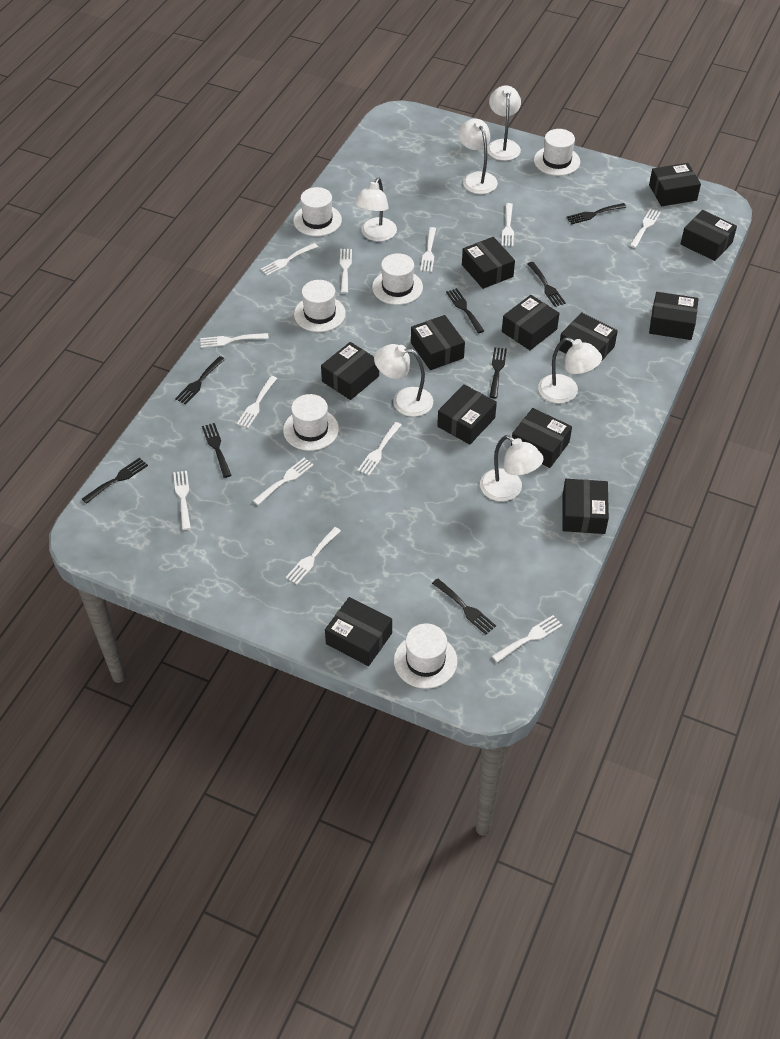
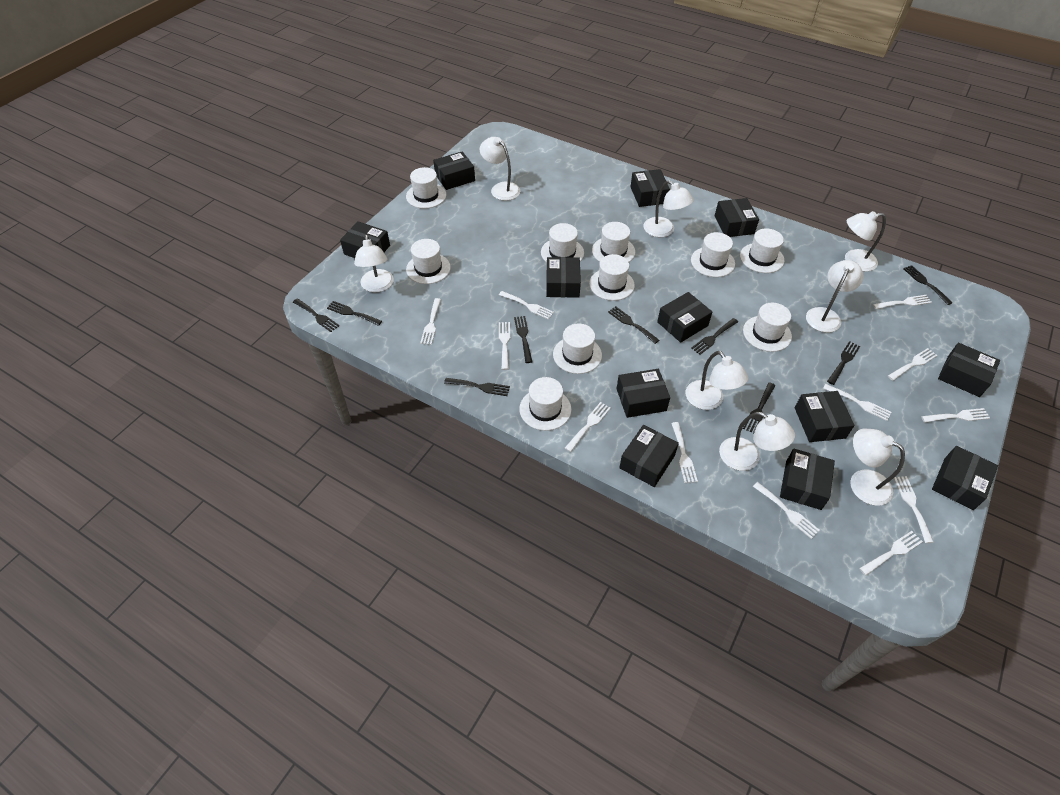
black fork: [82,457,148,504] [175,356,225,405] [202,423,231,478] [432,578,496,635] [446,288,484,333] [489,347,507,398] [528,262,566,307] [566,203,626,225] = 8 -> [293,298,339,332] [327,301,382,326] [444,378,510,396] [514,316,533,363] [608,306,659,344] [691,318,738,355] [743,382,776,433] [827,341,860,385] [903,265,953,305] = 9
white hat: [283,394,339,451] [293,187,342,236] [294,280,346,332] [372,253,423,305] [394,624,457,689] [534,129,580,176] = 6 -> [406,167,446,209] [406,239,451,284] [519,377,571,431] [541,223,584,263] [553,323,602,374] [589,254,635,301] [592,222,635,262] [691,232,735,277] [740,228,784,273] [743,303,792,352] = 10
white lamp: [354,178,397,242] [374,344,433,417] [458,119,498,194] [480,435,544,501] [487,85,521,161] [538,337,602,403] = 6 -> [354,235,394,292] [480,137,520,201] [643,180,694,237] [686,351,748,410] [719,412,795,471] [806,260,864,333] [845,211,886,272] [850,429,905,506] = 8

